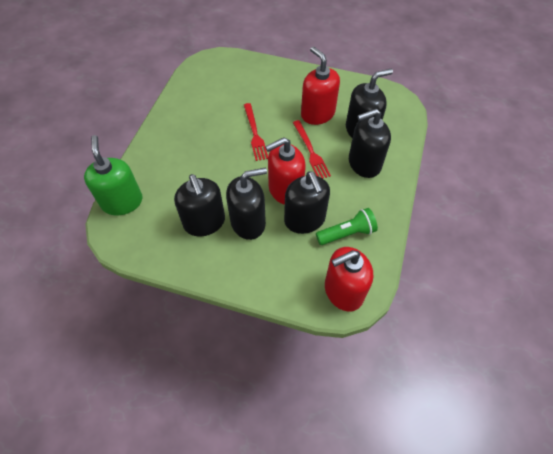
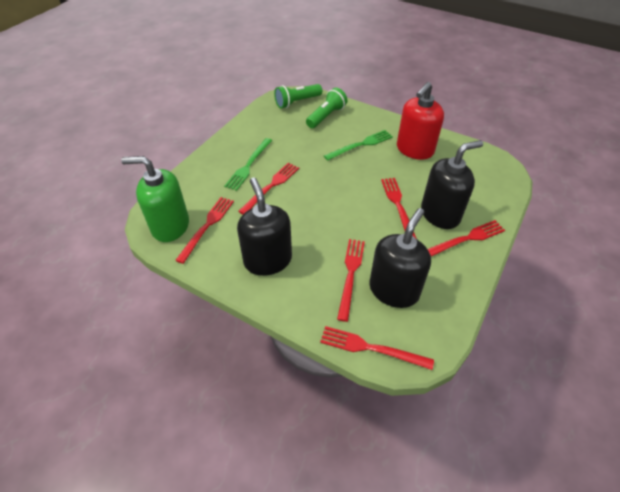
black soap dispenser: [174,174,225,237] [226,168,267,240] [284,171,330,234] [346,69,393,138] [349,109,391,178] = 5 -> [237,177,292,276] [369,208,431,308] [421,140,483,229] = 3
green flashlight: [316,208,378,245] = 1 -> [274,84,322,108] [306,88,347,128] = 2
green fork: none = 0 -> [224,138,272,191] [324,130,393,161] = 2
red fork: [244,103,268,161] [293,120,331,179] = 2 -> [175,197,234,264] [238,163,299,214] [320,326,434,370] [337,239,365,322] [381,178,417,239] [428,220,505,256] = 6
red soap dispenser: [265,137,306,205] [301,46,340,125] [325,247,373,311] = 3 -> [397,82,444,160] = 1

